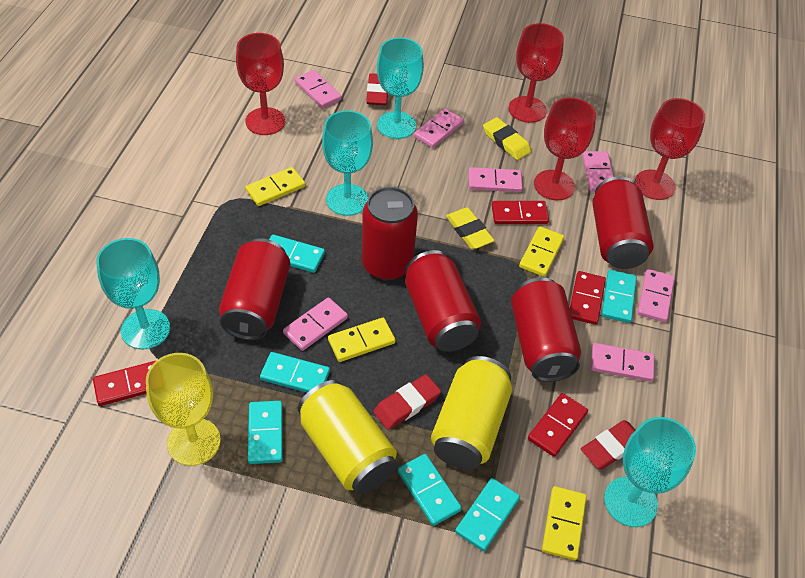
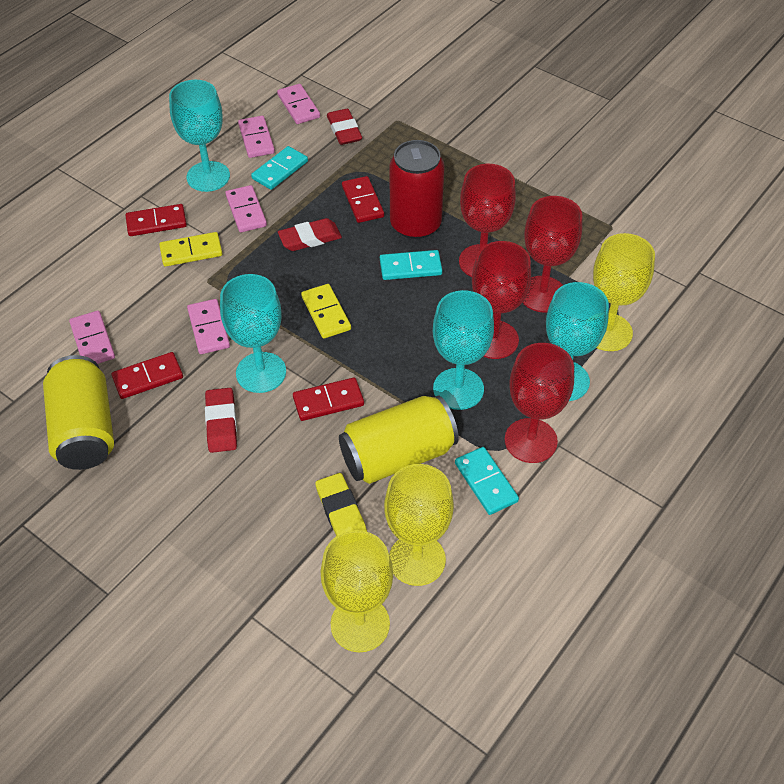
pink domino: [283,297,348,351] [295,70,342,108] [414,109,464,148] [468,167,523,192] [582,151,614,192] [591,343,654,382] [637,269,675,322] = 7 -> [69,311,115,364] [187,299,230,354] [225,185,267,233] [238,116,275,158] [277,84,320,124] = 5
red can: [219,238,290,340] [362,187,418,280] [405,250,481,352] [511,277,581,382] [592,176,653,269] = 5 -> [389,140,445,239] = 1
turquoise domino: [248,401,283,464] [260,352,330,393] [269,235,325,273] [398,454,462,526] [455,478,520,551] [602,270,637,323] = 6 -> [251,146,308,190] [380,250,442,280] [455,447,519,515] = 3
yellow domino: [245,167,305,206] [328,318,396,362] [519,227,564,277] [542,486,586,560] = 4 -> [159,232,222,267] [301,284,351,338] = 2
yellow eraser: [446,208,495,249] [483,117,531,160] = 2 -> [315,473,367,536] = 1
yellow goblet: [146,353,221,466] = 1 -> [321,530,393,653] [384,464,454,586] [593,233,655,351] = 3

